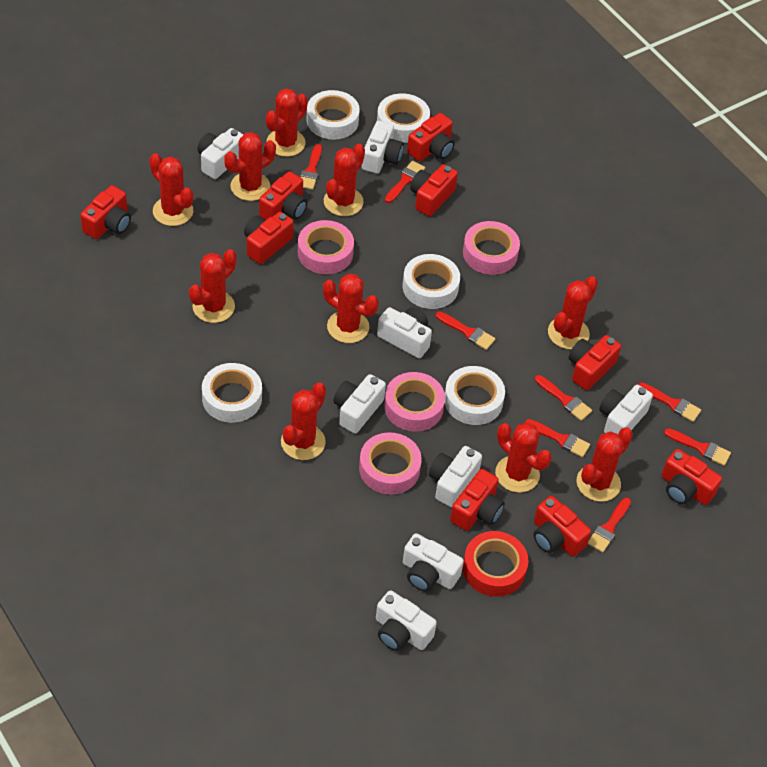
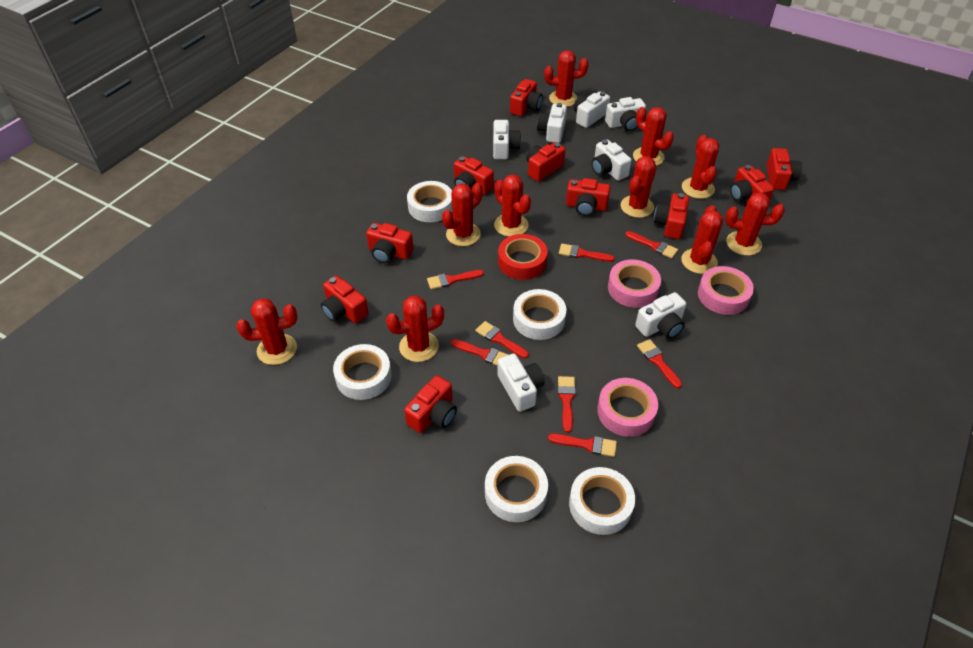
pink tape: [298,220,354,274] [359,432,422,495] [384,372,445,432] [463,221,520,275] = 4 -> [597,378,658,437] [608,259,661,308] [698,266,754,315] = 3
red camera: [80,185,131,239] [244,212,294,264] [259,171,307,220] [407,113,455,161] [410,164,458,217] [450,469,505,531] [533,496,591,557] [569,335,621,390] [662,449,722,505] = 9 -> [321,276,369,323] [366,223,414,263] [404,375,457,433] [454,156,494,195] [510,79,543,116] [526,142,565,182] [566,178,611,216] [654,193,689,239] [730,165,774,202] [766,148,802,190] = 10
white camera: [198,128,243,179] [334,374,386,434] [362,121,404,174] [376,590,437,651] [377,307,432,358] [403,533,464,592] [429,446,482,507] [599,385,653,434] = 8 -> [493,120,521,159] [497,354,545,412] [537,103,567,143] [574,92,610,128] [591,140,632,181] [605,97,646,131] [635,292,686,339] = 7

